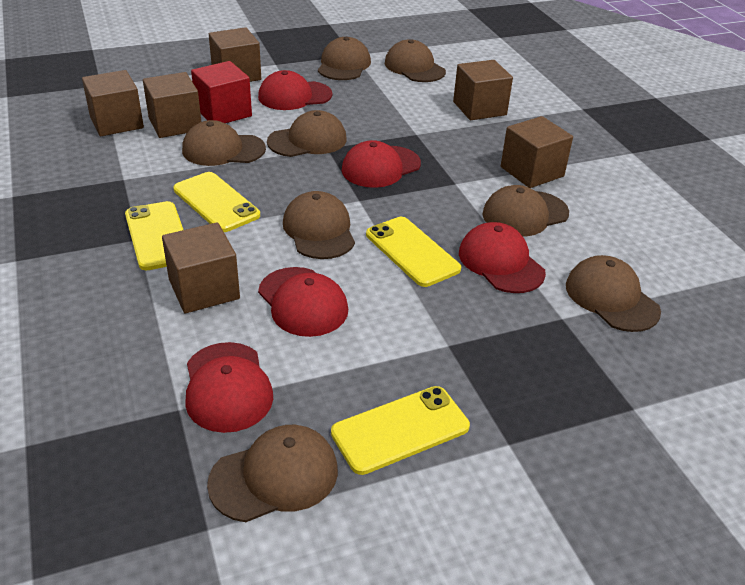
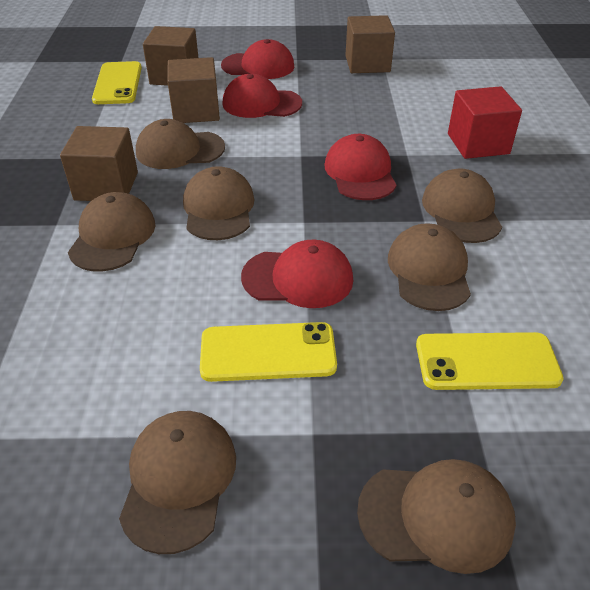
brown cap: [182,120,266,166] [207,425,338,522] [267,110,347,157] [283,191,355,259] [318,37,371,80] [385,39,446,82] [482,185,569,236] [566,255,661,332] = 8 -> [68,192,155,272] [119,411,236,554] [136,119,225,169] [183,166,255,240] [357,459,516,574] [388,223,471,311] [422,169,502,243] = 7
brown cube: [82,70,144,136] [143,72,201,138] [162,222,240,313] [209,27,261,82] [453,60,513,120] [501,116,573,188] = 6 -> [60,126,138,201] [143,26,199,86] [167,57,220,123] [346,15,395,73] = 4
red cap: [185,342,273,433] [258,70,332,110] [258,267,348,337] [342,140,421,188] [459,222,546,293] = 5 -> [221,39,295,79] [222,74,302,118] [241,240,353,308] [324,134,397,200] = 4
yellow phone: [125,201,183,270] [173,172,260,232] [331,386,470,475] [366,217,461,287] = 4 -> [92,61,142,104] [200,322,337,382] [416,332,564,390] = 3

